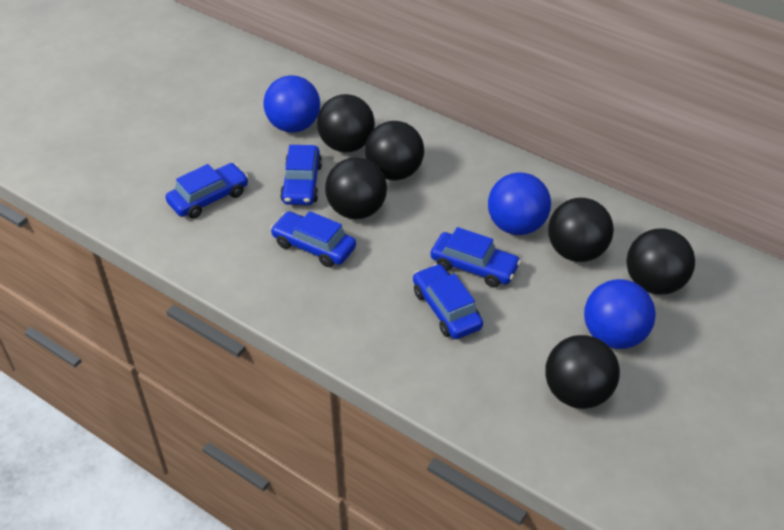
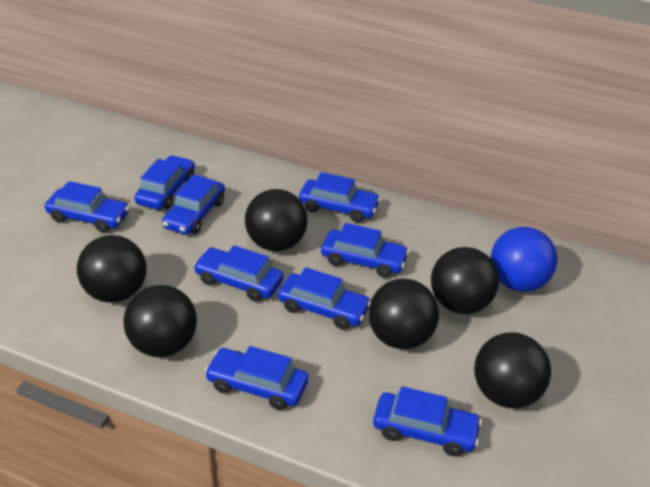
blue ball: [263,75,320,133] [488,172,551,235] [584,279,656,349] = 3 -> [491,227,557,292] = 1
blue car: [166,163,248,218] [270,211,356,267] [280,145,322,205] [413,264,483,339] [431,227,521,288] = 5 -> [45,181,130,233] [134,155,195,210] [162,174,225,235] [193,245,283,302] [204,346,308,410] [278,267,371,330] [299,172,381,223] [321,223,409,278] [373,386,482,457] = 9

